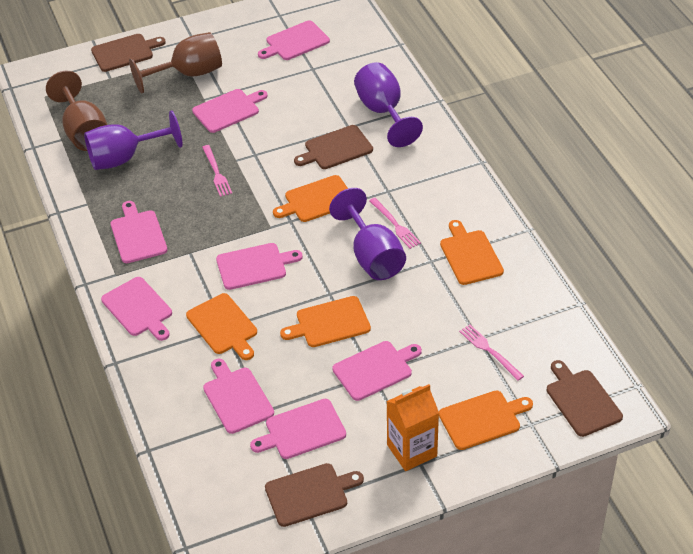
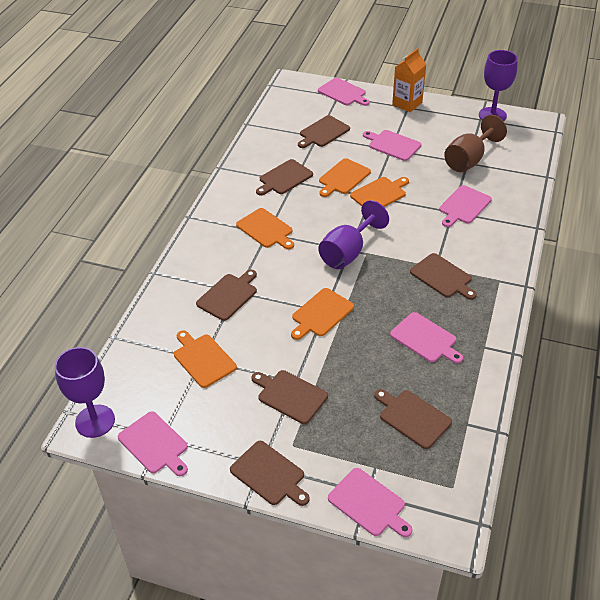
brown cutting board: [91,34,166,72] [265,463,364,527] [294,125,373,169] [547,360,623,437] = 4 -> [196,270,257,321] [230,441,310,506] [251,370,328,424] [256,159,313,196] [298,115,350,148] [374,389,452,449] [410,253,477,300] = 7
brown goblet: [46,71,107,151] [129,32,222,93] = 2 -> [444,115,507,172] = 1
pink cutting board: [101,277,172,341] [111,201,168,263] [192,89,268,133] [203,359,274,434] [216,243,303,290] [250,399,346,459] [258,20,330,60] [332,341,422,401] = 8 -> [118,411,188,476] [318,78,370,106] [328,468,412,537] [363,130,421,161] [390,312,463,364] [439,185,492,227] = 6
pink fork: [202,145,232,197] [369,198,421,249] [459,324,524,381] = 3 -> none = 0

